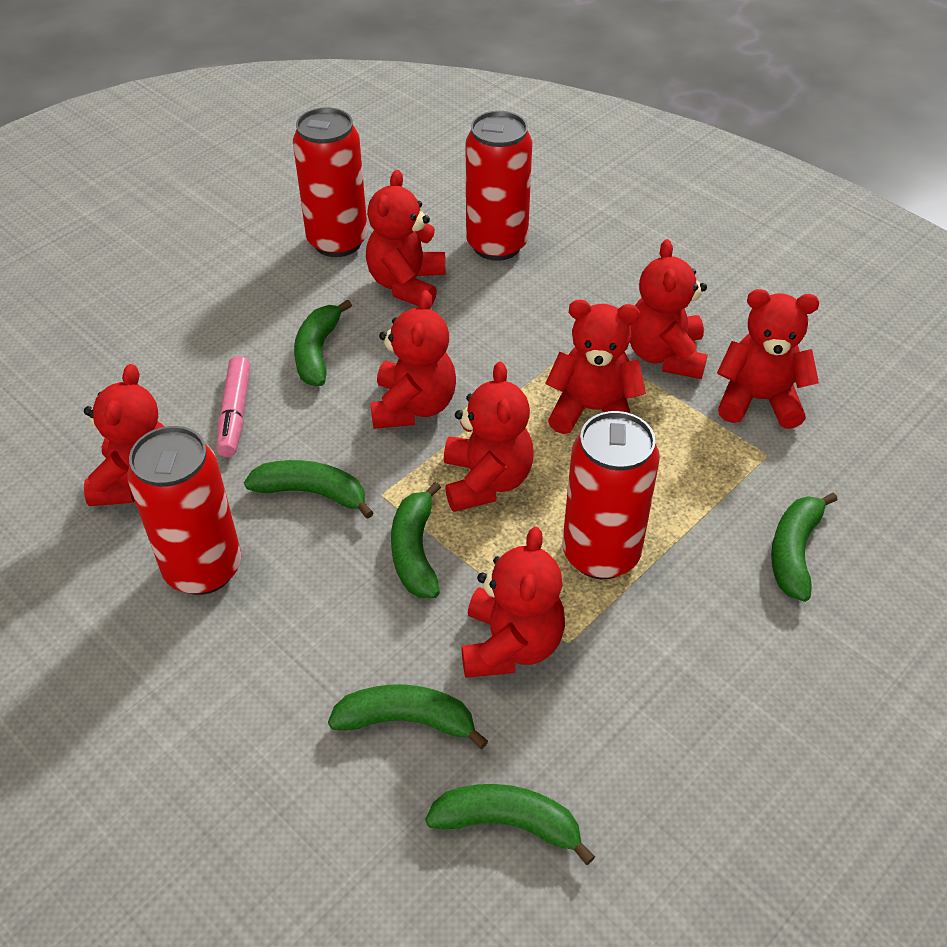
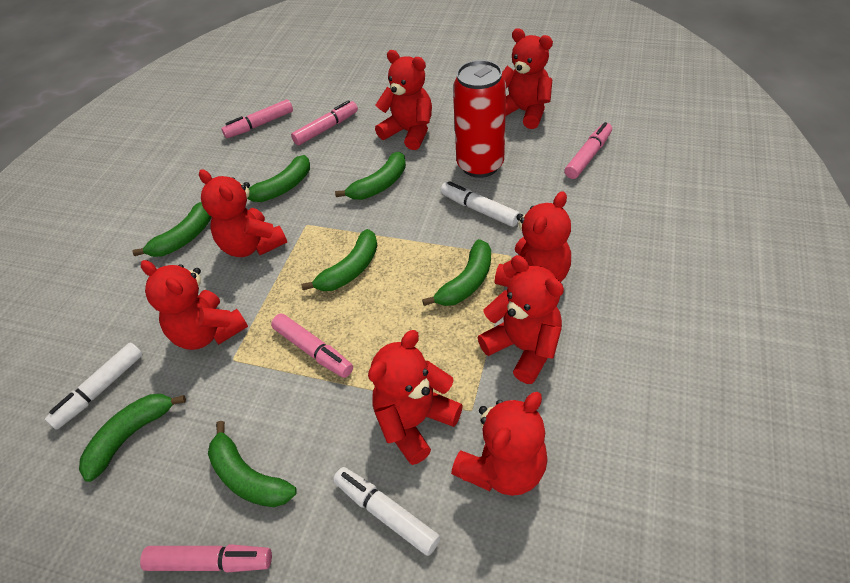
green banana: [244,460,374,519] [294,300,352,386] [328,685,488,749] [391,482,441,598] [425,784,595,865] [771,492,838,602] = 6 -> [79,394,186,482] [133,202,212,257] [208,421,297,507] [247,155,310,202] [301,229,378,291] [335,151,406,200] [422,239,491,306] = 7
pink marker: [216,356,250,457] = 1 -> [140,544,272,573] [221,99,293,138] [271,314,353,378] [291,100,358,145] [564,122,612,179] = 5
red can: [127,426,241,595] [293,107,368,257] [466,111,532,261] [562,411,660,579] = 4 -> [453,60,506,178] = 1
white marker: none = 0 -> [45,343,143,430] [333,467,440,556] [441,181,520,227] = 3

